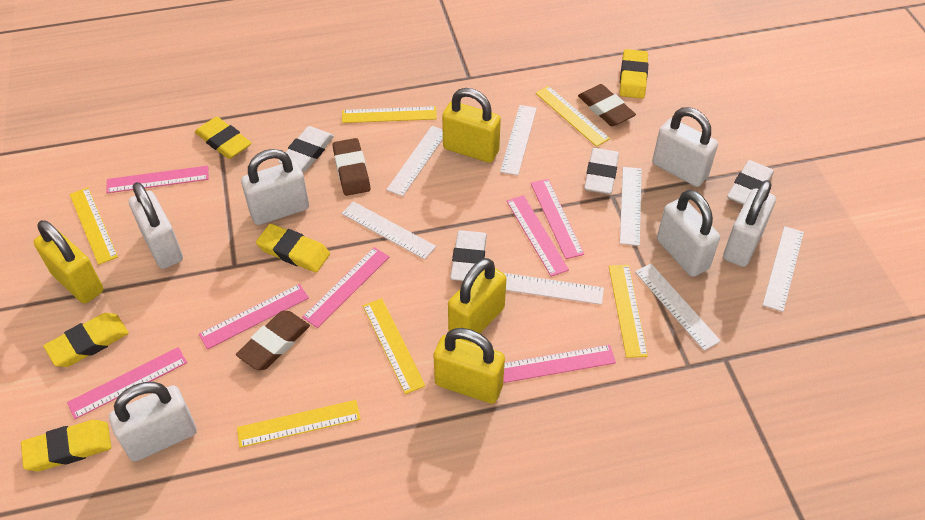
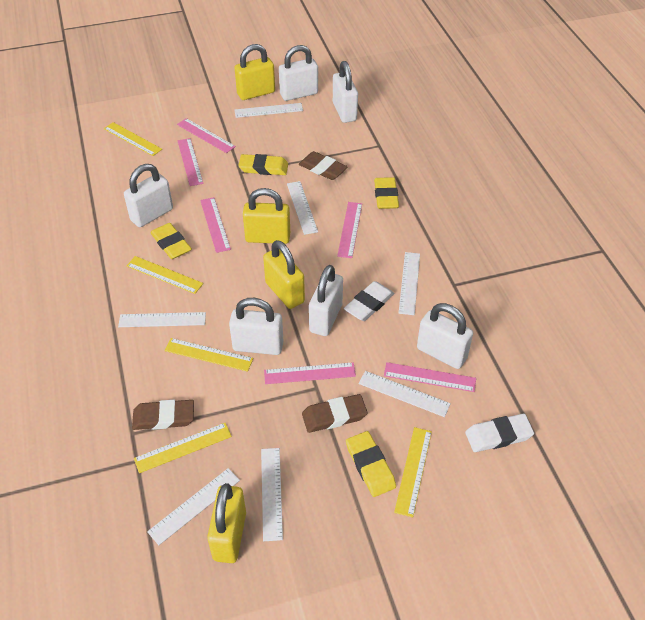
pink ruler: [67,347,187,419] [106,166,209,193] [199,284,309,350] [302,247,389,328] [503,345,616,383] [507,195,569,277] [531,179,584,259] = 7 -> [177,118,236,153] [177,138,204,186] [200,197,231,253] [264,362,356,384] [337,202,362,258] [384,362,476,392] = 6
white eraser: [278,126,334,172] [450,230,487,281] [584,148,619,194] [727,160,774,205] = 4 -> [344,281,394,321] [465,414,534,452] = 2
yellow eraser: [21,420,111,471] [44,313,129,367] [195,117,252,159] [256,224,330,273] [620,49,648,99] = 5 -> [150,223,192,259] [238,154,288,175] [346,431,396,497] [374,177,399,209] = 4
yellow ruler: [70,187,118,265] [237,400,361,448] [342,106,437,123] [363,298,426,394] [535,86,610,147] [609,265,648,358] = 6 -> [104,122,162,156] [127,256,203,294] [134,423,232,473] [165,338,253,372] [394,427,432,517] = 5

